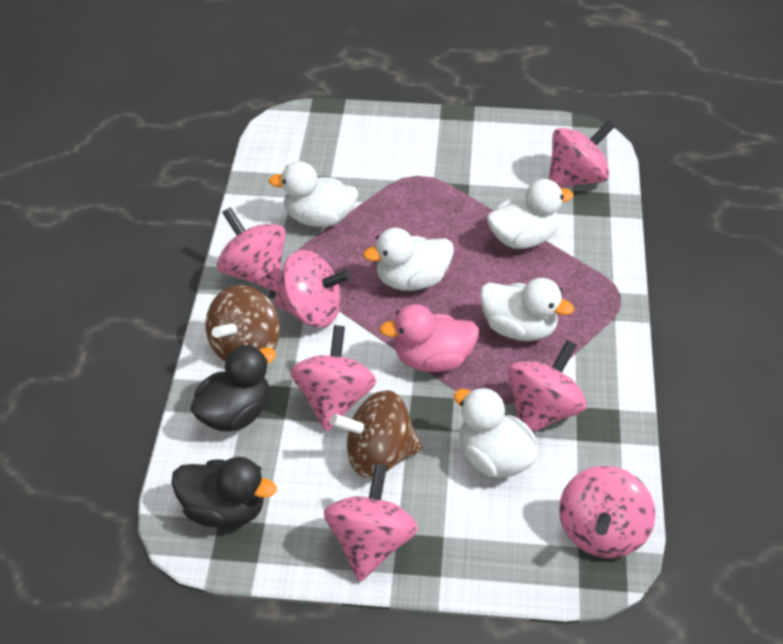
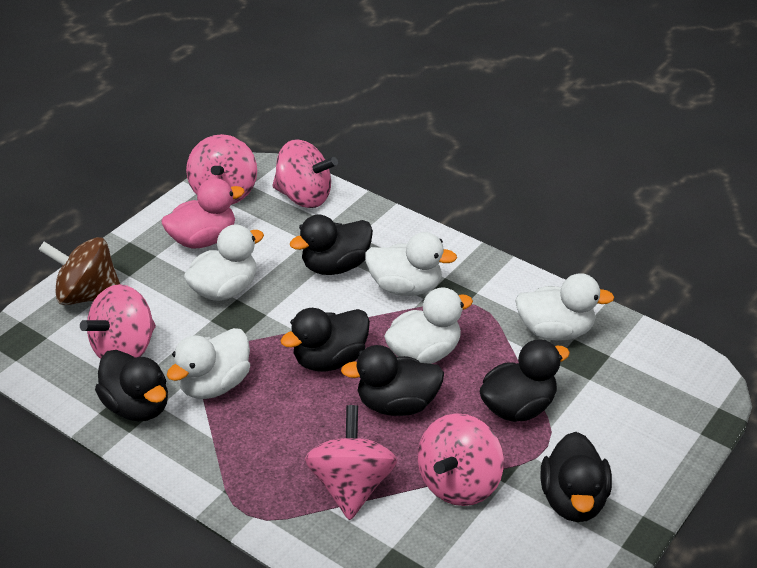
black duck: [171,457,277,528] [190,345,276,432] = 2 -> [95,350,168,422] [280,308,370,372] [290,215,373,275] [341,345,444,416] [480,339,570,422] [540,432,612,522] = 6
brown spinning top: [205,285,280,362] [330,390,422,478] = 2 -> [39,237,120,305] = 1
pink spinning top: [217,207,286,292] [273,250,352,328] [290,325,376,432] [324,464,418,582] [508,340,587,432] [549,120,615,188] [559,466,656,558] = 7 -> [80,284,156,359] [186,134,257,205] [272,140,338,208] [305,405,397,520] [418,413,504,506] = 5

